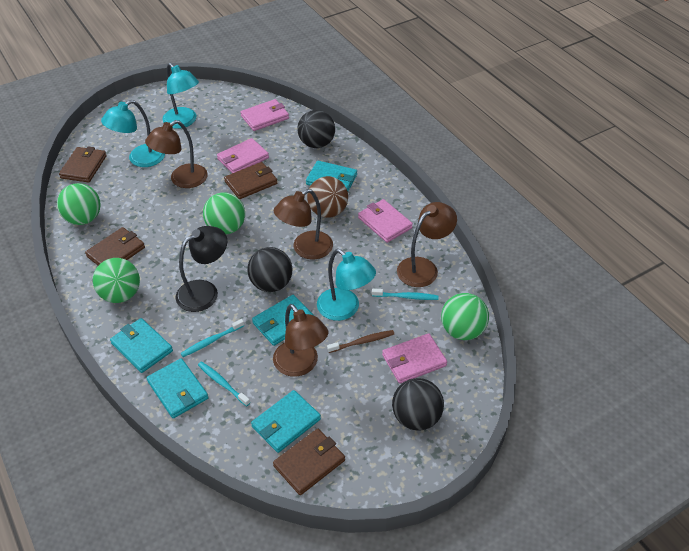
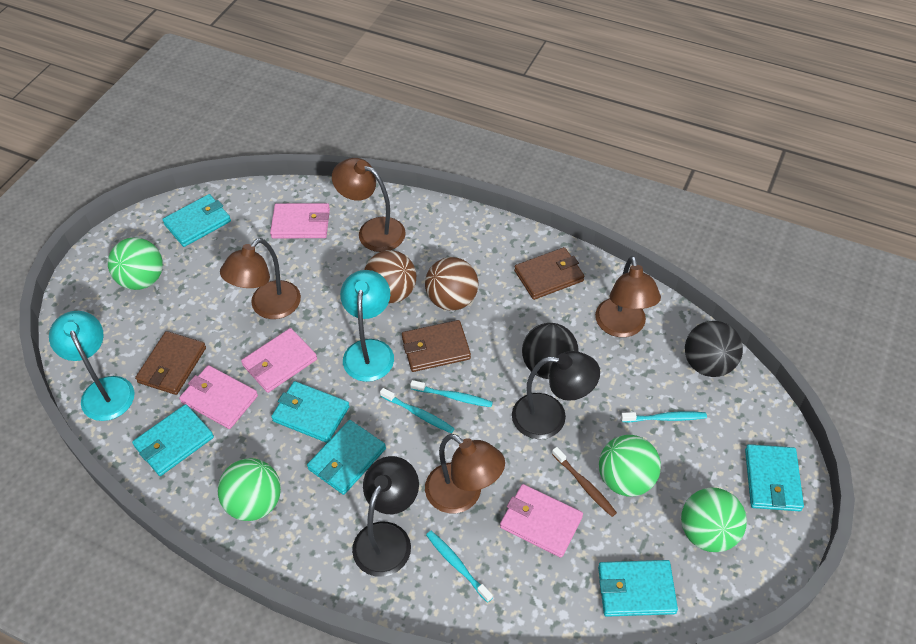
black ball: [247,247,292,292] [297,110,335,148] [392,378,444,431] = 3 -> [522,323,578,379] [685,321,743,377] = 2
black lamp: [175,226,227,312] = 1 -> [352,456,419,577] [512,351,600,439] = 2
brown ball: [307,176,348,218] = 1 -> [364,250,416,303] [425,257,478,311] = 2
brown wallet: [59,146,107,183] [85,227,145,266] [224,162,277,199] [273,429,345,495] = 4 -> [135,331,206,395] [402,320,471,372] [514,247,585,300] = 3
turquoise lamp: [101,100,165,167] [162,63,199,129] [317,249,376,321] = 3 -> [49,311,135,421] [340,270,394,382] = 2
turquoise toothbrush: [180,319,244,357] [198,361,250,406] [372,288,439,300] = 3 -> [380,388,455,434] [410,380,493,407] [426,531,493,603] [621,411,707,422] = 4
turquoise wallet: [110,318,173,373] [147,358,209,418] [251,390,321,453] [252,295,313,346] [306,161,357,191] = 5 -> [132,404,214,476] [162,194,231,247] [271,381,350,443] [307,420,386,495] [598,560,678,617] [745,444,804,511] = 6

